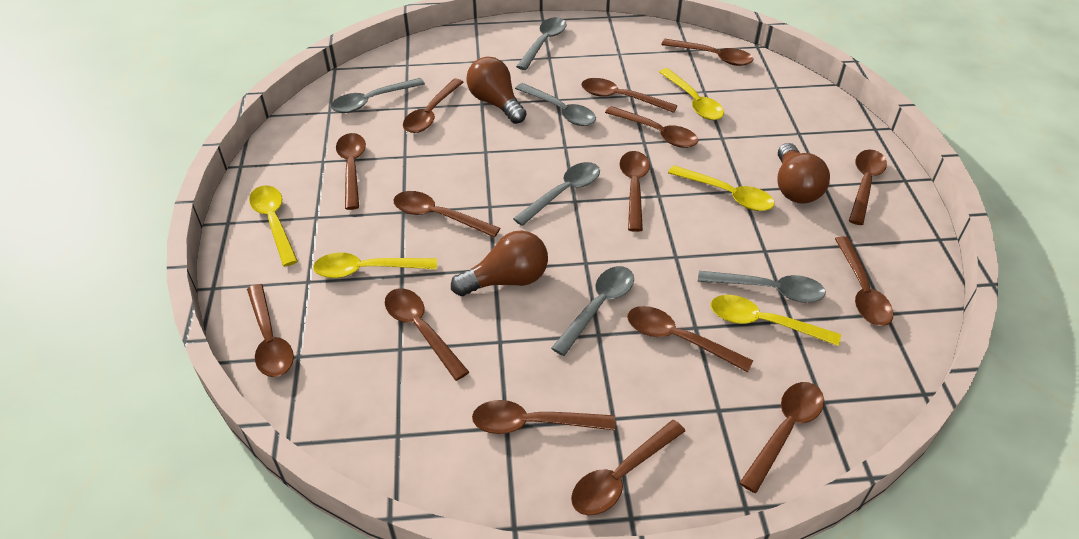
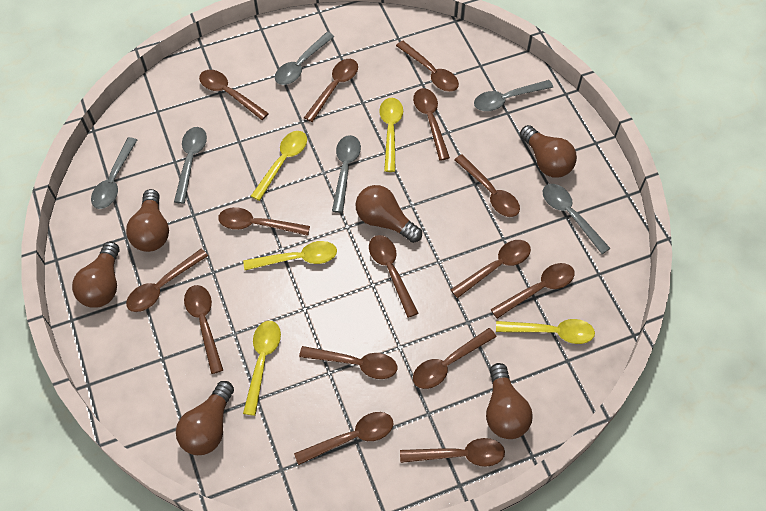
brown light bulb: [451,230,548,296] [466,57,527,124] [778,143,830,204] = 3 -> [72,242,119,308] [126,189,169,252] [176,381,234,455] [356,185,422,243] [486,363,533,439] [520,125,577,178] = 6

